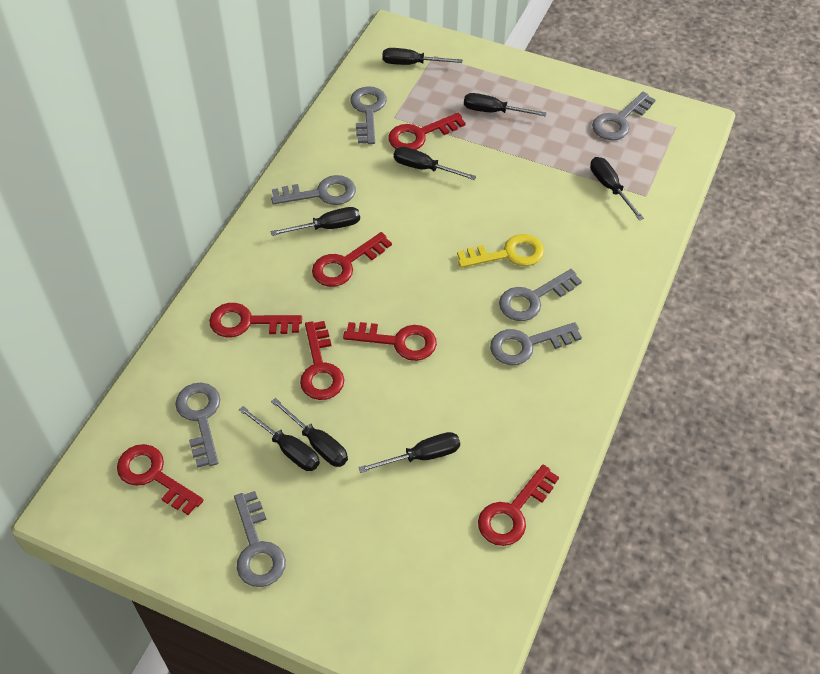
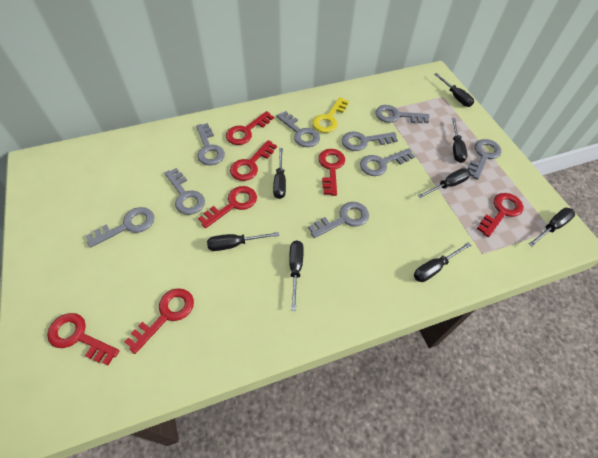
grey key: [175,383,220,468] [234,491,286,587] [271,175,356,205] [350,86,387,144] [490,322,582,365] [499,269,582,321] [592,92,655,140] = 7 -> [86,207,154,247] [165,168,205,215] [196,123,225,165] [276,111,320,147] [308,202,369,238] [342,131,398,151] [360,148,415,176] [375,105,430,123] [468,139,502,180] = 9

